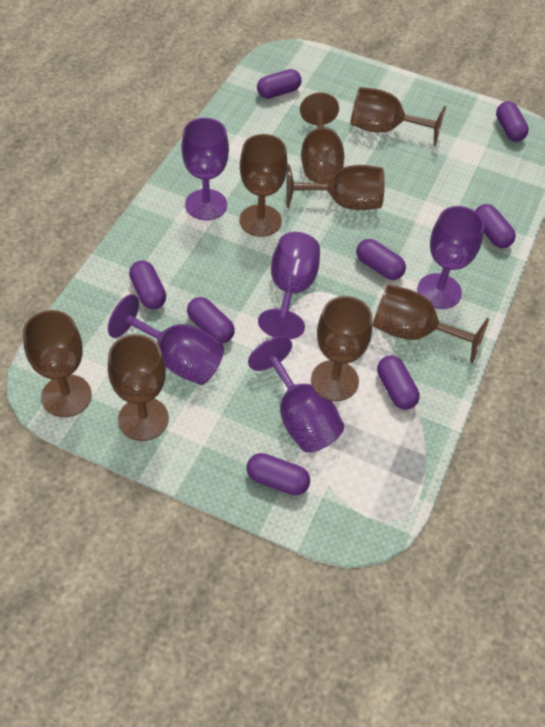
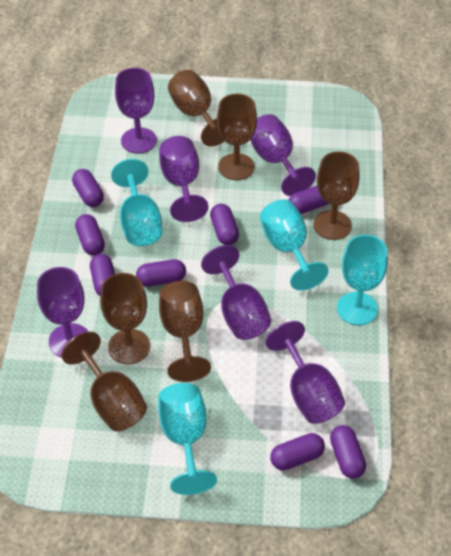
brown goblet: [23,310,92,417] [108,334,169,441] [239,134,288,237] [286,165,385,210] [300,92,344,184] [311,296,373,401] [350,87,446,146] [373,285,489,363] = 8 -> [61,332,147,431] [100,273,150,364] [159,281,211,382] [168,70,225,146] [217,94,257,180] [313,151,360,240] = 6
purple goblet: [108,294,224,385] [181,118,229,220] [248,336,344,453] [258,232,320,339] [417,206,484,309] = 5 -> [37,267,89,357] [115,68,157,154] [159,136,208,222] [201,245,271,340] [250,114,316,196] [265,321,345,424] = 6
turquoise goblet: none = 0 -> [111,159,162,246] [158,383,217,495] [260,199,329,291] [337,235,388,325] = 4

